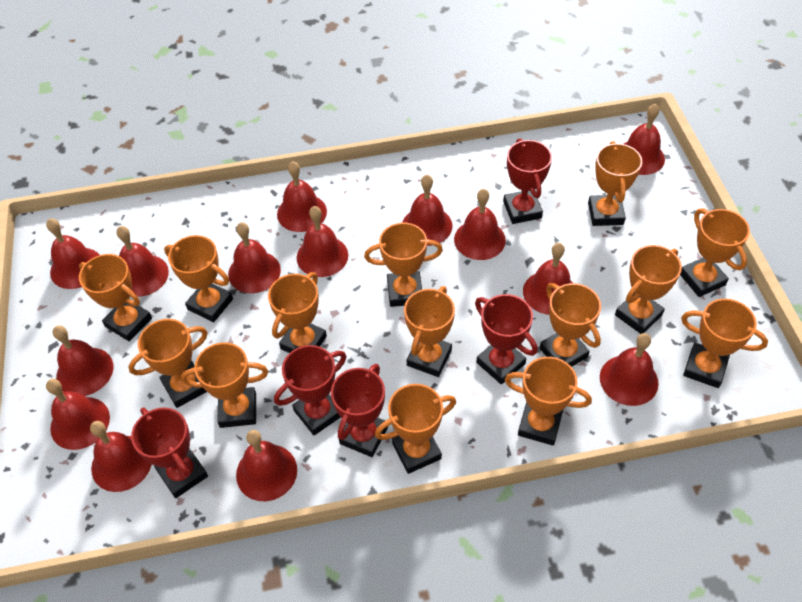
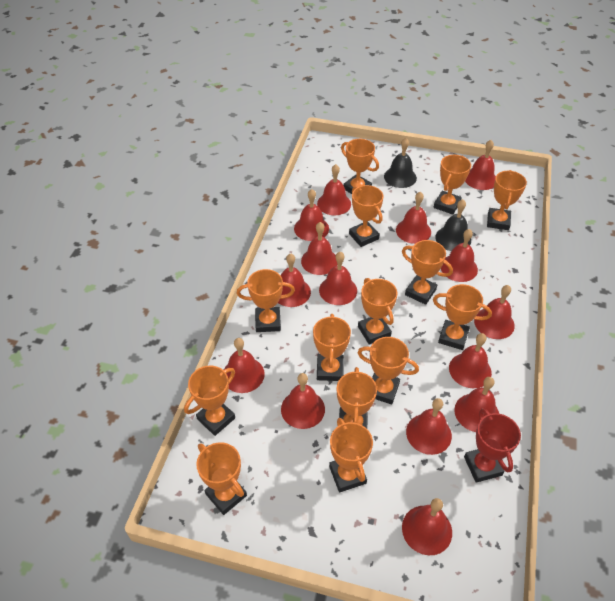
black bell: none = 0 -> [384,138,417,188] [435,199,471,251] = 2
red bell: [46,219,99,289] [46,379,110,450] [53,325,113,396] [90,421,152,492] [117,226,169,297] [228,222,281,293] [236,430,297,501] [277,161,327,232] [297,206,348,277] [402,175,452,246] [454,189,506,260] [523,243,573,315] [600,333,659,406] [624,104,665,175] = 14 -> [224,338,265,393] [278,253,311,307] [281,373,325,429] [294,189,329,241] [301,222,337,275] [317,164,351,215] [319,252,357,305] [396,192,431,244] [402,498,452,555] [406,398,452,455] [441,229,478,282] [449,333,492,388] [454,377,499,432] [465,140,496,190] [474,285,515,339] = 15
red trophy: [131,407,208,498] [274,345,347,435] [331,364,388,457] [475,294,538,384] [503,138,552,224] = 5 -> [464,408,521,483] = 1

